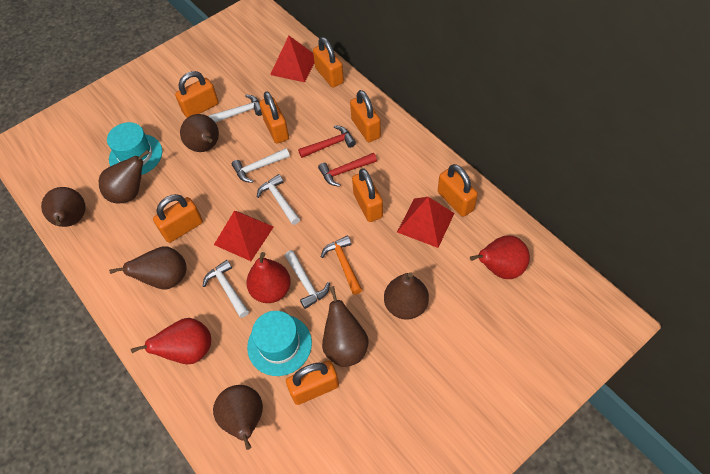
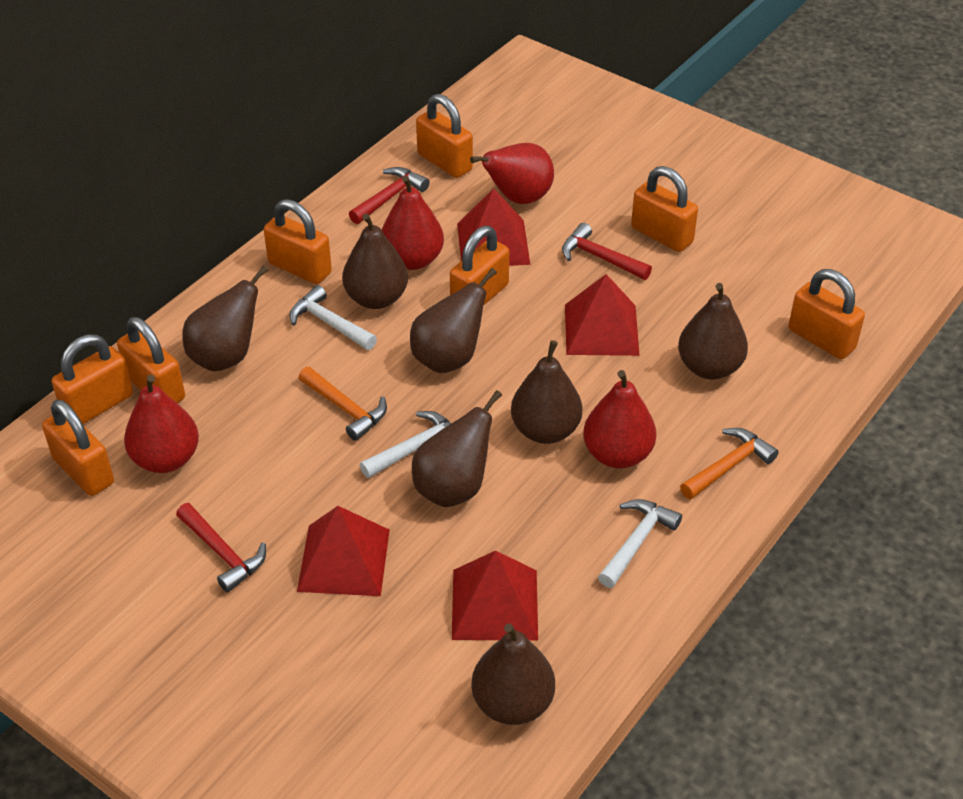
orange hammer: [321,236,362,295] = 1 -> [299,367,387,441] [680,428,779,499] = 2
red hammer: [298,125,356,158] [318,153,377,187] = 2 -> [176,503,266,593] [349,167,430,224] [562,223,652,280] = 3
red pear: [131,318,211,364] [246,252,291,303] [470,235,530,279] = 3 -> [124,375,199,473] [382,176,444,270] [470,143,554,204] [583,370,656,468] = 4
red pyramid: [214,211,273,261] [270,36,314,82] [397,197,454,248] = 3 -> [297,506,390,596] [452,551,538,641] [457,188,530,266] [565,274,640,356] = 4
turquoise hat: [107,122,162,175] [247,311,312,376] = 2 -> none = 0
white hammer: [203,260,249,318] [208,95,262,123] [232,148,290,183] [257,174,300,225] [284,250,330,309] = 5 -> [289,285,377,350] [360,411,451,478] [598,499,682,588] = 3

